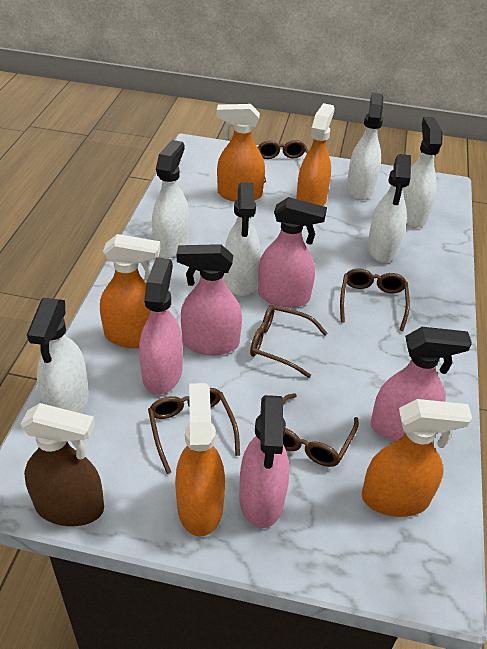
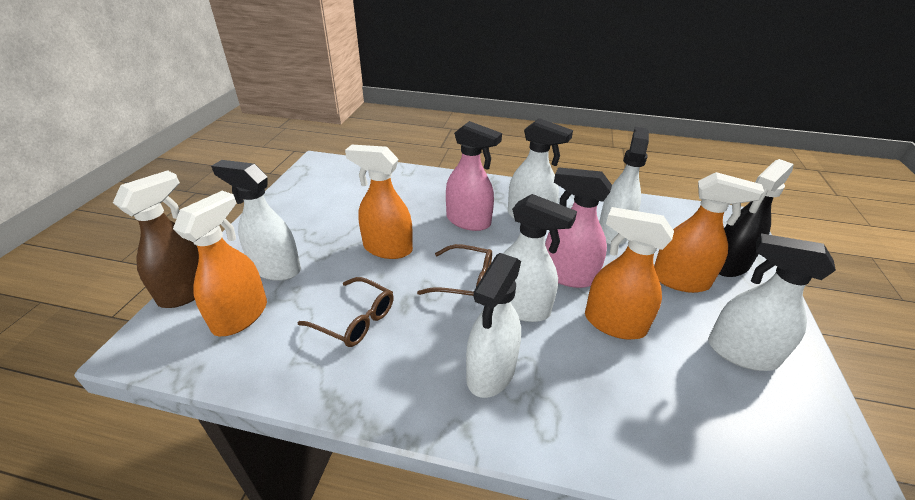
black spray bottle: none = 0 -> [719,159,794,277] = 1
brown glasses: [148,388,240,474] [250,305,327,378] [257,140,309,183] [283,393,359,467] [340,268,410,331] = 5 -> [298,277,394,347] [417,244,492,296] = 2
orange spray bottle: [100,234,160,348] [175,383,225,536] [217,104,265,202] [296,103,335,206] [362,399,472,517] = 5 -> [173,191,267,336] [345,145,413,259] [585,207,674,340] [654,172,764,293] = 4
pink spray bottle: [139,257,183,395] [177,244,242,355] [239,395,289,528] [258,197,327,307] [371,327,472,441] = 5 -> [446,121,502,231] [545,167,612,288] = 2

